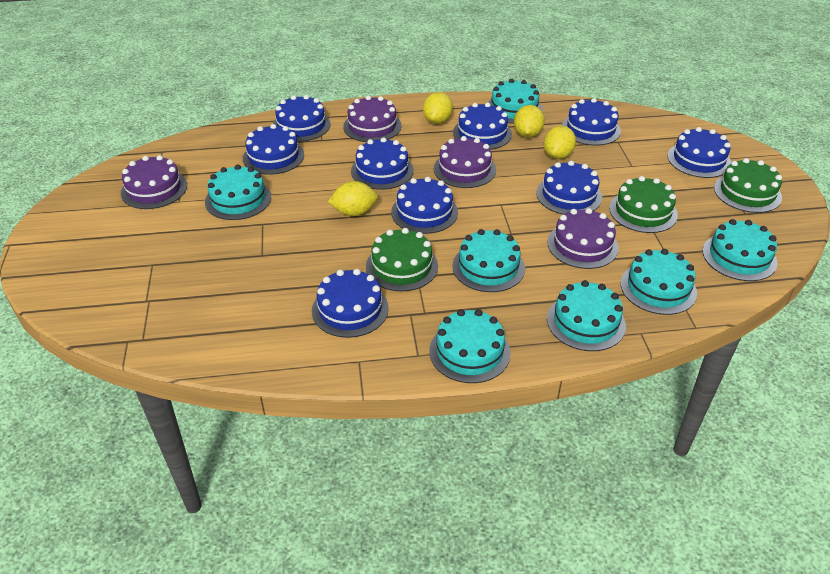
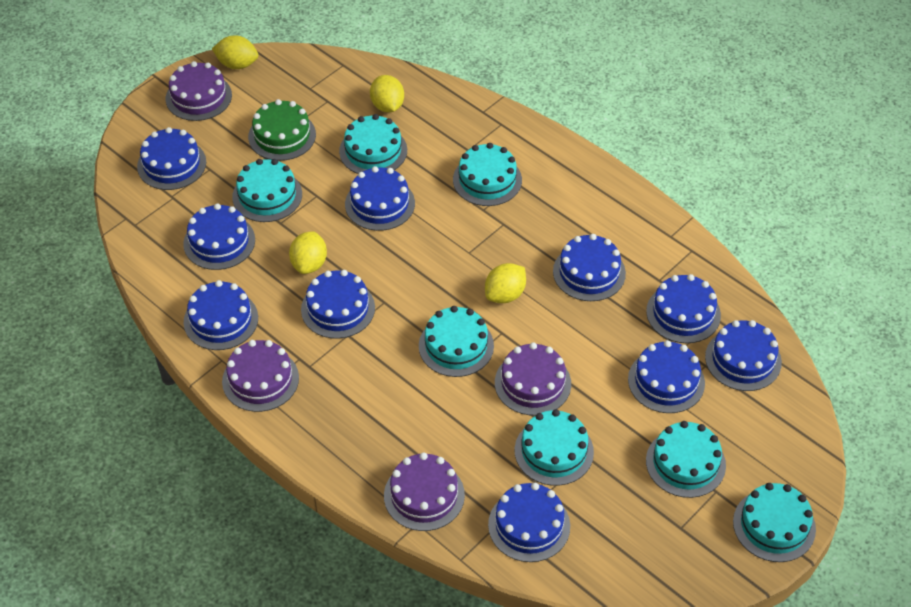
blue cake: [243,124,304,175] [273,95,331,142] [312,269,389,338] [351,137,414,190] [391,177,458,234] [453,102,512,150] [536,161,602,215] [562,98,621,146] [668,127,731,178] = 9 -> [137,127,206,190] [183,203,255,270] [183,280,258,350] [301,270,375,339] [345,166,415,231] [488,483,570,562] [553,234,626,301] [628,340,705,413] [646,274,721,343] [705,320,782,391] = 10
green cake: [366,228,438,292] [609,176,678,233] [714,158,782,213] = 3 -> [248,99,316,161] = 1

